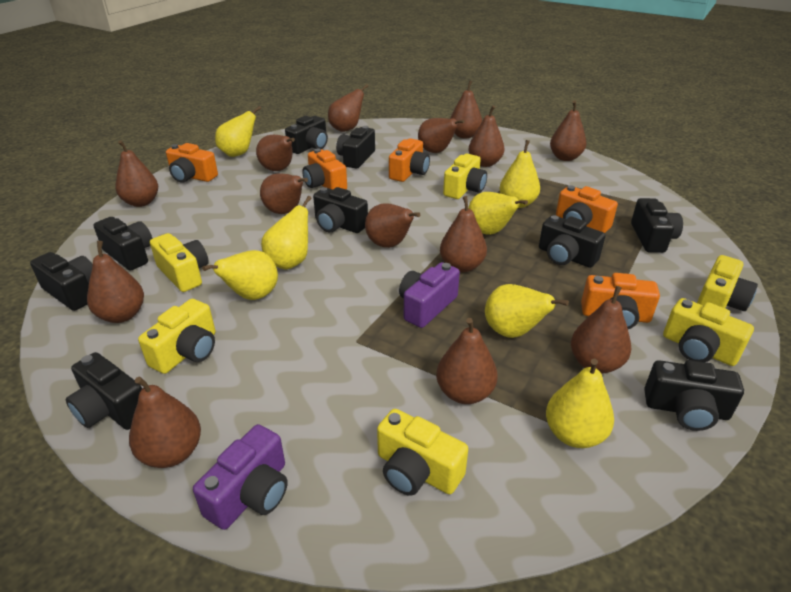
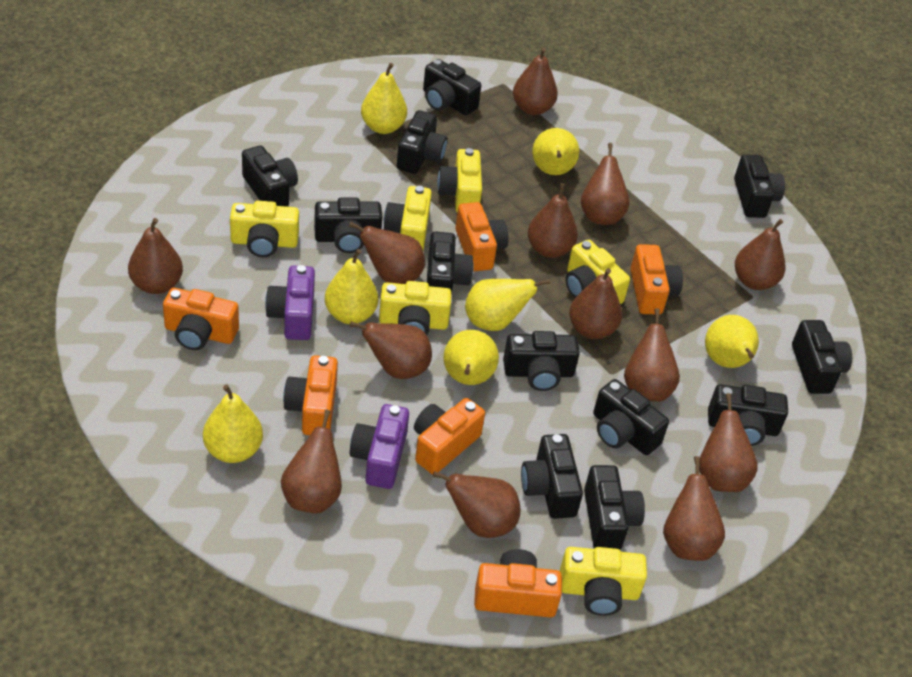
black camera: [30,252,93,311] [66,352,142,430] [93,217,152,271] [285,116,328,154] [313,187,368,233] [336,126,375,169] [539,215,605,268] [631,198,683,253] [644,360,744,431] = 9 -> [242,145,298,207] [314,198,382,253] [397,110,448,174] [423,59,481,115] [427,231,474,297] [503,331,580,391] [521,434,583,519] [584,465,645,550] [593,379,669,455] [708,384,788,446] [734,154,785,218] [792,320,852,394] = 12
brown pear: [87,241,144,323] [115,140,158,207] [129,377,201,468] [256,135,295,171] [260,173,308,214] [328,84,369,132] [365,203,420,248] [418,118,465,153] [436,318,498,404] [440,196,487,272] [450,80,482,138] [468,105,505,167] [550,101,586,161] [571,286,631,374] = 14 -> [128,218,183,294] [281,410,342,513] [349,222,425,284] [350,321,432,379] [433,471,521,538] [513,47,558,115] [528,183,578,258] [569,268,622,339] [581,143,630,225] [624,308,680,402] [663,456,725,561] [699,393,758,492] [735,219,785,290] = 13
orange camera: [166,143,218,183] [302,148,347,189] [389,138,430,182] [556,185,618,233] [581,273,660,329] = 5 -> [163,288,239,350] [283,355,338,435] [414,398,485,474] [455,202,509,271] [474,549,562,617] [630,244,683,314] = 6

